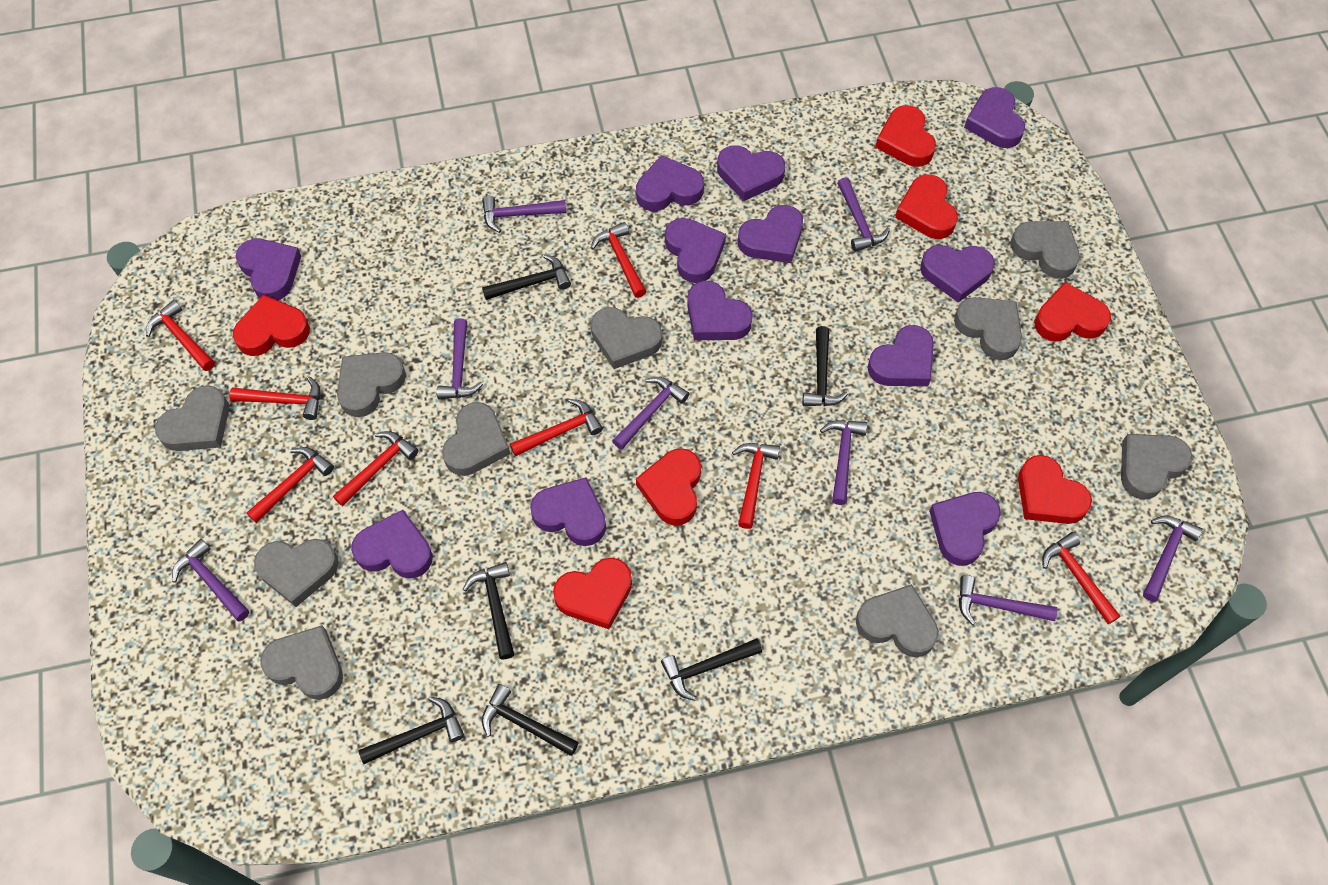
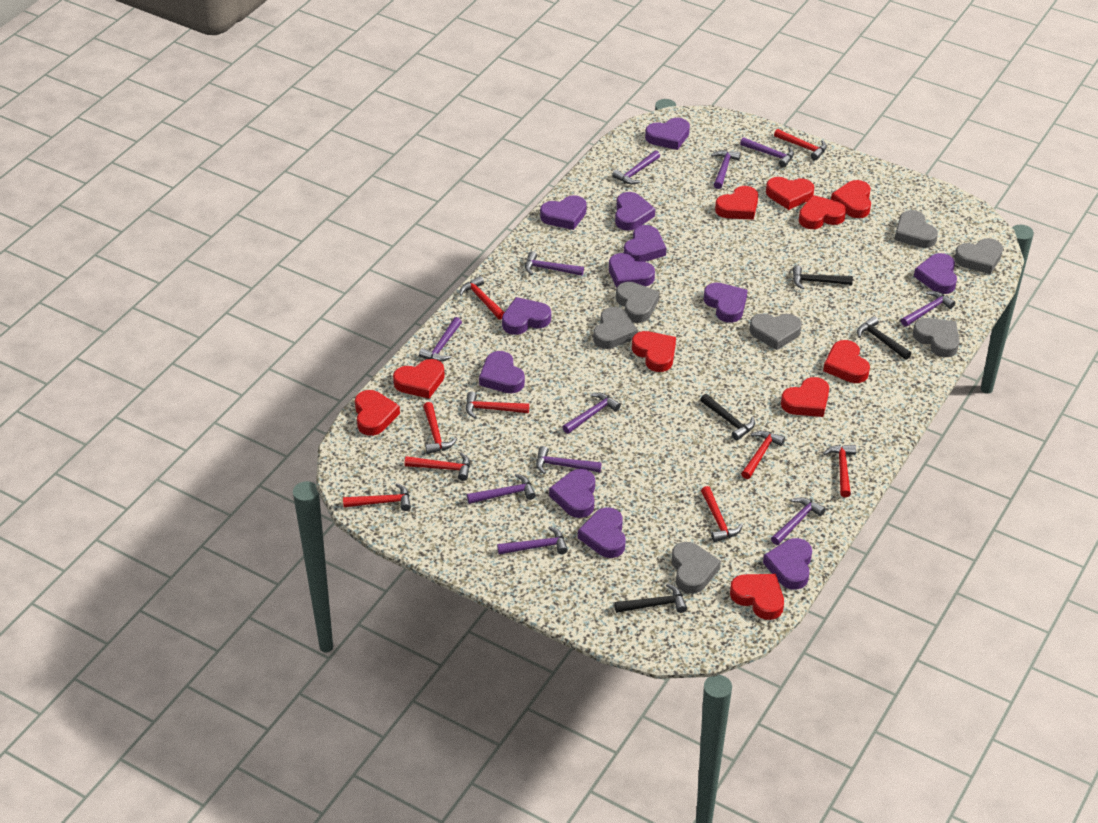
black hammer: [358,697,465,764] [463,562,515,659] [482,254,571,300] [482,684,579,756] [661,638,762,701] [802,326,848,406] = 6 -> [614,583,687,613] [700,394,755,440] [793,265,853,289] [857,316,911,360] = 4
grey heart: [155,385,229,451] [254,539,339,607] [260,625,343,700] [337,352,406,417] [442,402,510,476] [591,307,662,369] [856,584,939,657] [954,297,1022,360] [1011,221,1080,279] [1121,434,1192,500] = 10 -> [593,307,638,349] [616,282,660,323] [672,542,721,594] [749,314,802,350] [894,210,938,248] [913,318,959,357] [954,238,1003,274] = 7
purple hammer: [172,539,249,622] [437,318,483,399] [482,196,567,233] [612,377,689,450] [820,420,867,505] [837,177,890,252] [959,575,1058,625] [1143,516,1203,602] = 8 -> [419,317,462,362] [467,474,536,504] [497,526,568,555] [525,251,584,276] [536,446,601,474] [563,393,621,434] [612,150,660,185] [711,150,741,189] [740,137,794,168] [771,497,826,545] [901,291,955,327] = 11
red hammer: [146,300,215,371] [230,377,320,420] [246,447,334,523] [333,431,418,506] [510,399,603,456] [591,222,647,298] [732,443,780,529] [1042,532,1120,624] = 8 -> [343,483,411,511] [405,452,470,481] [423,402,457,454] [459,276,504,320] [466,392,529,418] [701,486,743,542] [741,431,785,479] [774,129,827,160] [823,445,856,497] = 9
red heart: [233,295,310,356] [553,558,632,629] [636,448,701,525] [875,105,936,167] [895,174,958,239] [1018,455,1092,524] [1035,282,1111,342] = 7 -> [355,390,400,436] [393,359,445,399] [632,331,676,372] [715,186,758,220] [730,574,784,620] [766,177,814,210] [781,377,829,417] [799,195,846,229] [823,340,870,383] [831,180,871,218] = 10

